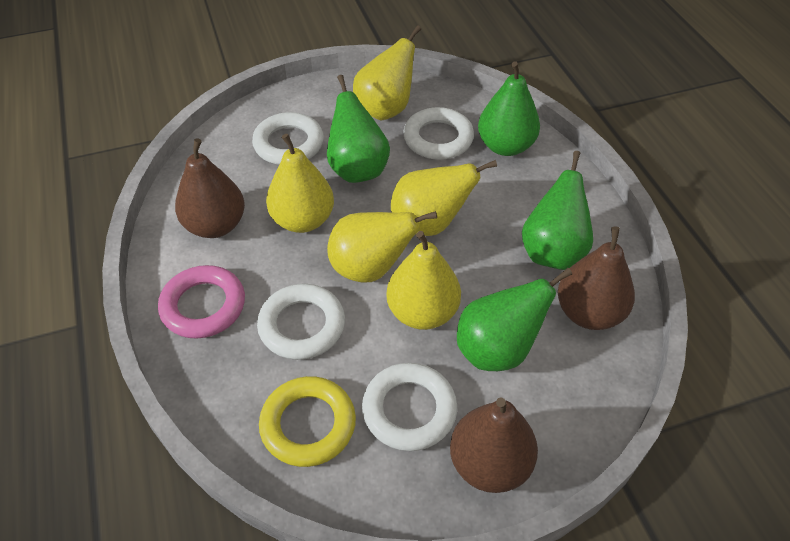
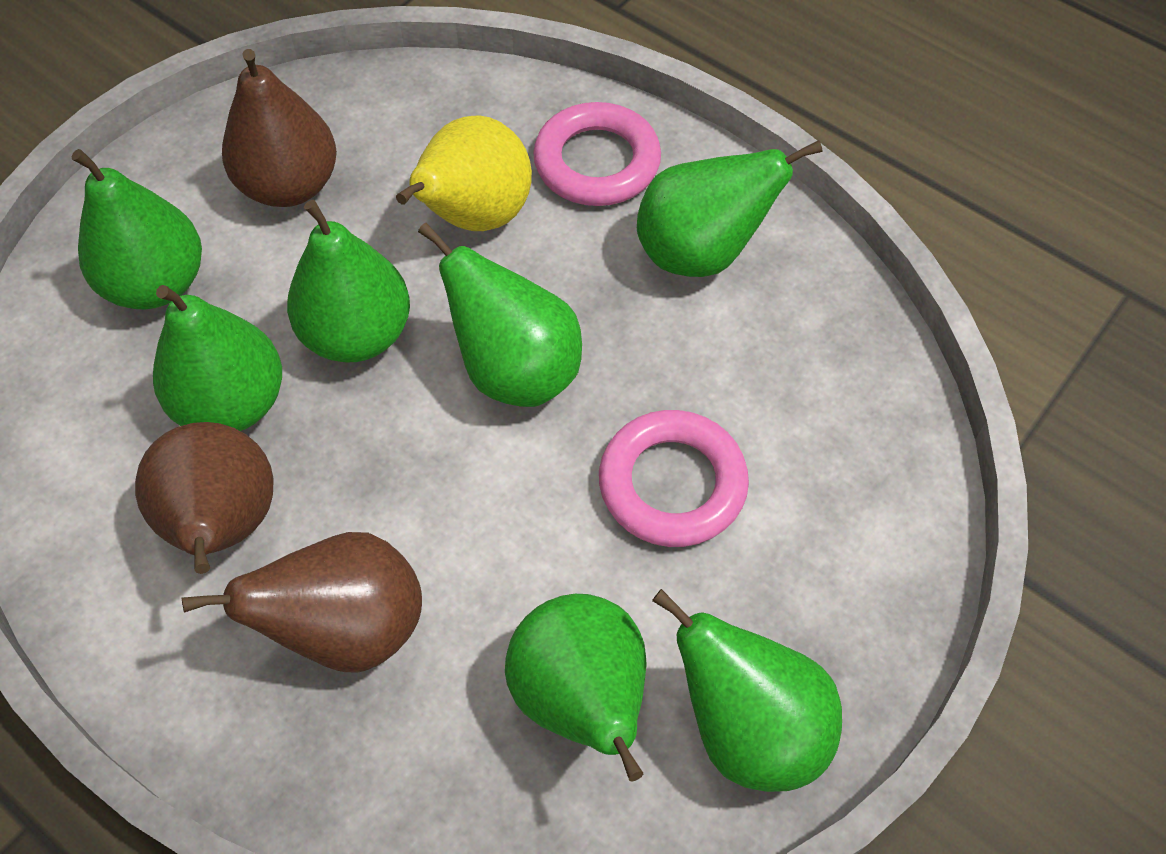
green pear: [327,75,390,183] [457,268,572,371] [478,61,540,156] [522,151,593,270] = 4 -> [72,149,202,309] [153,285,282,431] [287,200,410,362] [418,222,582,407] [505,594,647,782] [637,140,823,277] [652,589,842,792] = 7
pink ring: [158,265,245,339] = 1 -> [533,102,661,206] [599,410,749,547] = 2
white ring: [252,112,324,165] [257,284,345,360] [362,363,457,451] [403,107,474,160] = 4 -> none = 0
yellow pear: [266,134,334,233] [327,211,437,283] [353,25,421,121] [386,231,461,330] [391,160,497,236] = 5 -> [396,115,532,231] = 1
yellow ring: [259,376,356,467] = 1 -> none = 0

